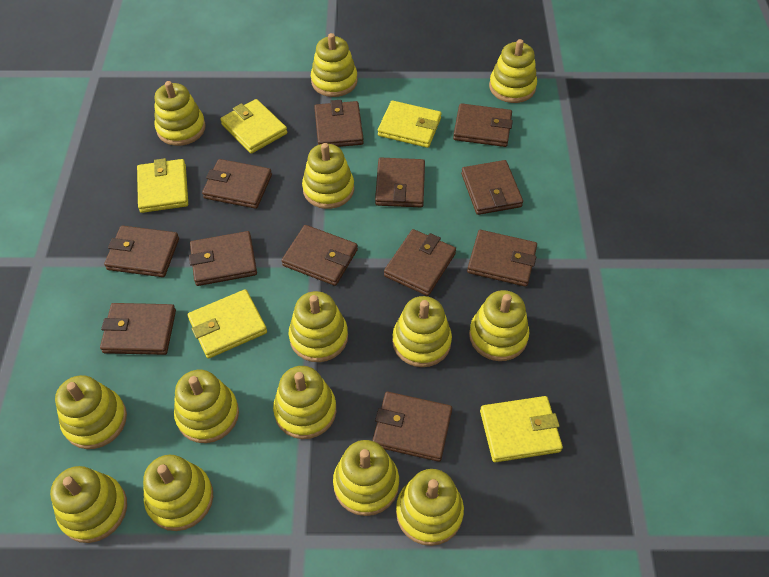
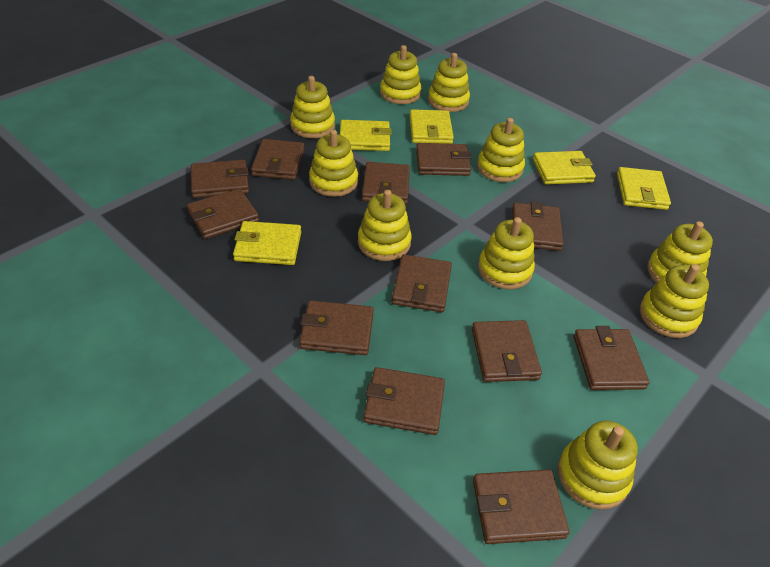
yellow stacking toy: [50,466,127,543] [55,375,127,449] [143,455,213,531] [154,81,206,146] [174,370,239,443] [273,366,336,439] [289,291,348,362] [302,143,354,209] [311,33,358,97] [333,440,399,516] [392,296,452,367] [396,469,464,546] [469,290,529,361] [489,39,537,103] = 14 -> [290,76,335,138] [309,130,358,197] [358,190,412,261] [380,45,421,104] [428,53,470,112] [477,118,525,182] [478,217,535,289] [558,421,638,509] [640,264,709,338] [647,221,713,282] = 10

